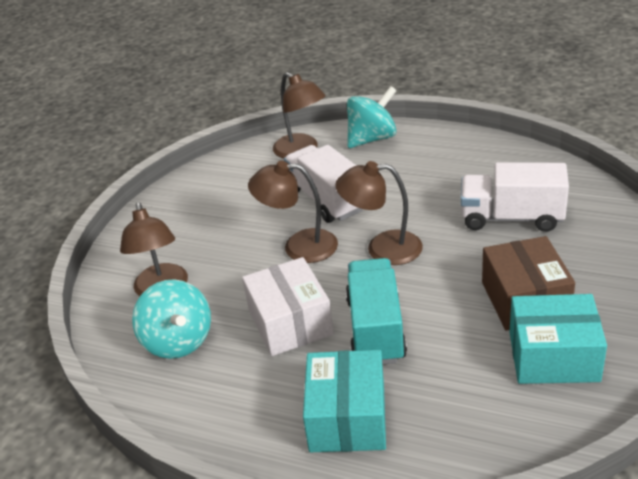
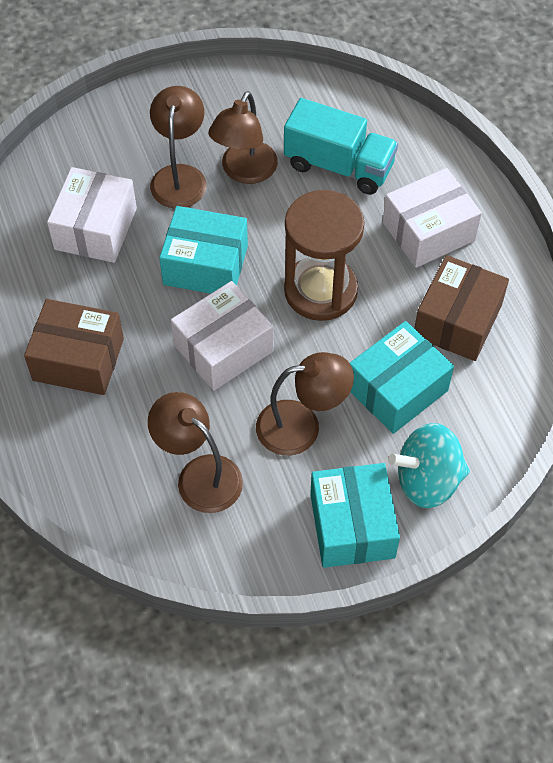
brown box: [482,236,575,331] = 1 -> [24,299,124,395] [414,255,509,361] = 2
brown hourglass: none = 0 -> [284,190,364,321] = 1
turquoise box: [303,350,386,452] [510,294,607,384] = 2 -> [159,206,248,294] [310,463,400,568] [350,321,454,434] = 3
turquoise spinning top: [132,279,211,359] [347,86,397,148] = 2 -> [388,423,470,508] = 1
white box: [242,257,334,356] = 1 -> [47,167,137,263] [171,281,273,391] [383,168,482,268] = 3
white truck: [284,145,362,223] [461,162,569,232] = 2 -> none = 0

